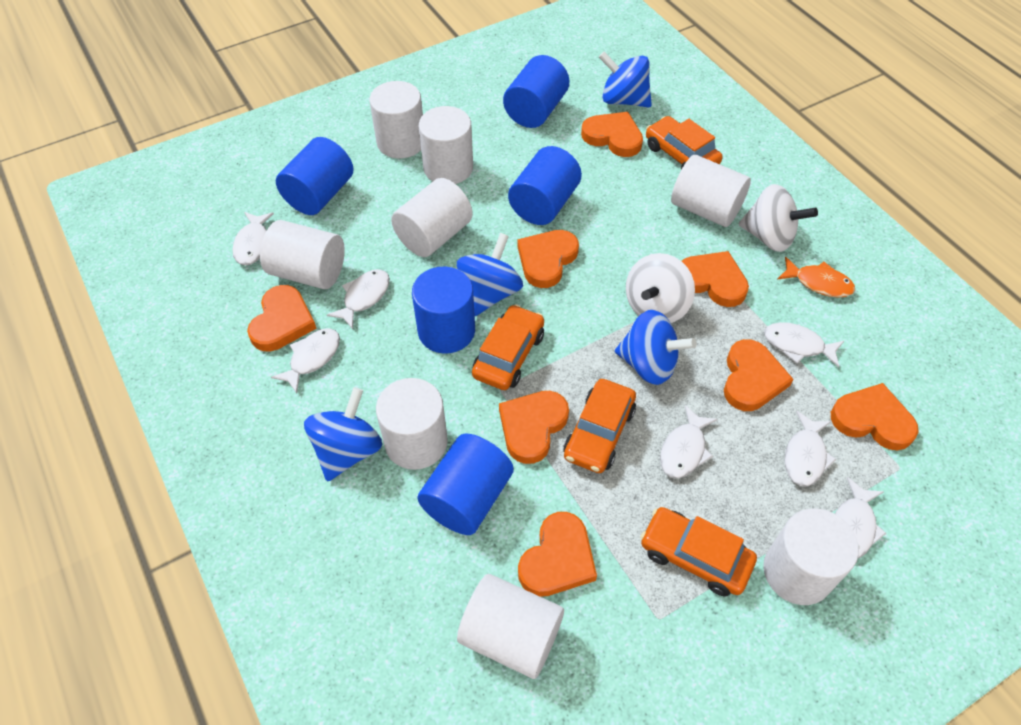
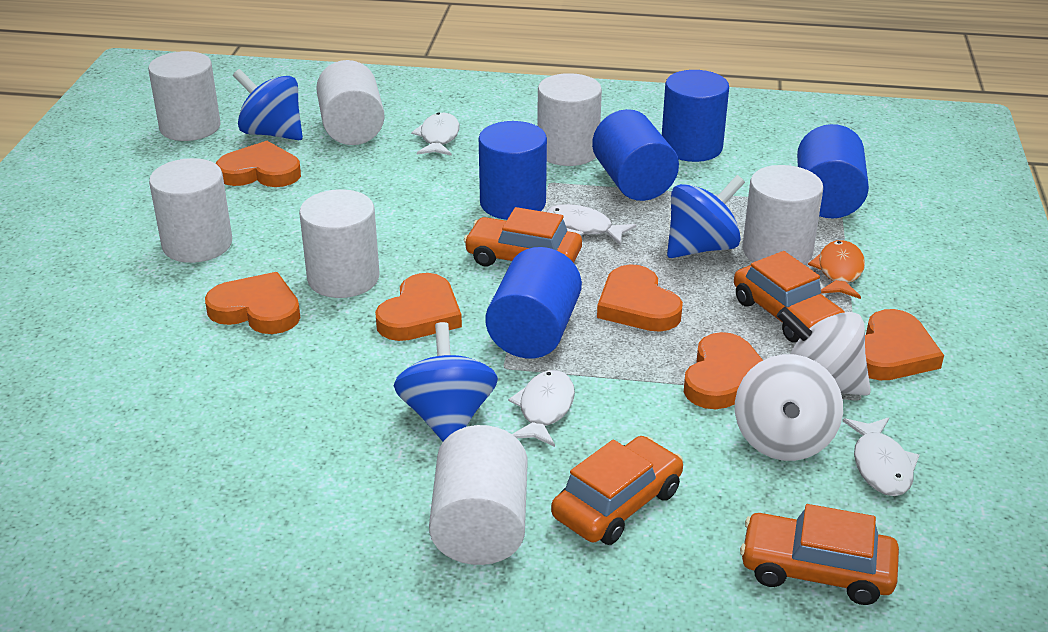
blue spinning top: [304,387,382,482] [457,233,523,316] [599,52,652,107] [615,310,697,385] = 4 -> [233,69,303,140] [394,322,498,441] [667,175,745,258] = 3
orange heart: [247,285,317,351] [499,391,569,464] [518,230,579,288] [518,512,597,597] [581,112,643,157] [682,251,749,307] [724,339,793,411] [831,383,919,451] = 8 -> [205,272,301,334] [216,141,301,187] [375,273,462,341] [597,264,683,332] [684,332,763,409] [865,309,944,380] = 6
white cylinder: [260,220,345,289] [369,81,423,159] [376,378,448,470] [391,178,473,257] [419,106,473,184] [457,574,564,679] [671,155,751,227] [763,509,859,605] = 8 -> [148,51,221,141] [149,158,232,263] [299,189,380,298] [316,60,385,145] [429,425,528,565] [537,73,602,166] [743,165,823,265] = 7
white fish: [232,212,274,266] [271,328,340,393] [327,269,390,329] [660,405,718,479] [764,322,844,367] [785,411,837,487] [835,477,886,559] = 7 -> [411,112,460,156] [508,370,575,447] [546,204,636,245] [842,417,920,496] = 4

